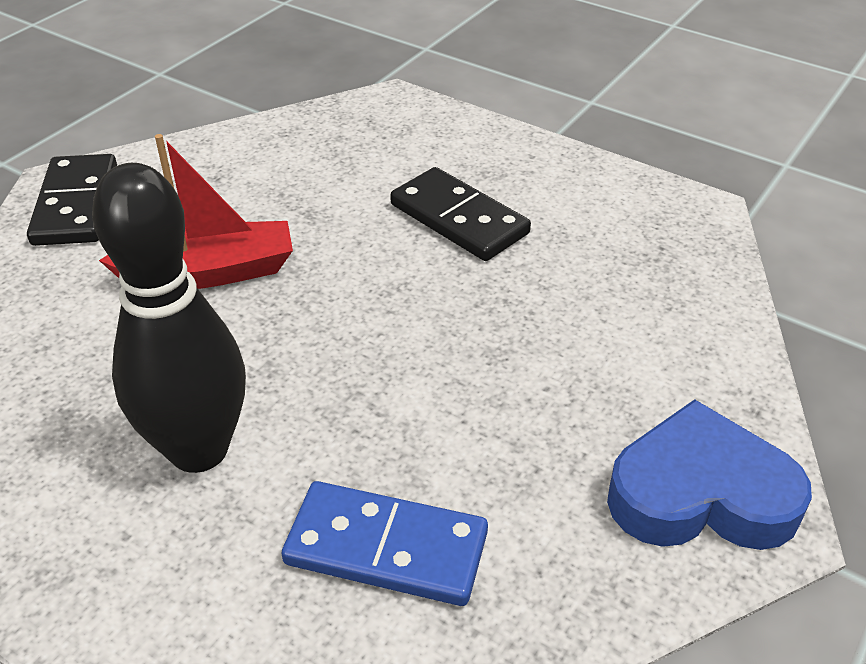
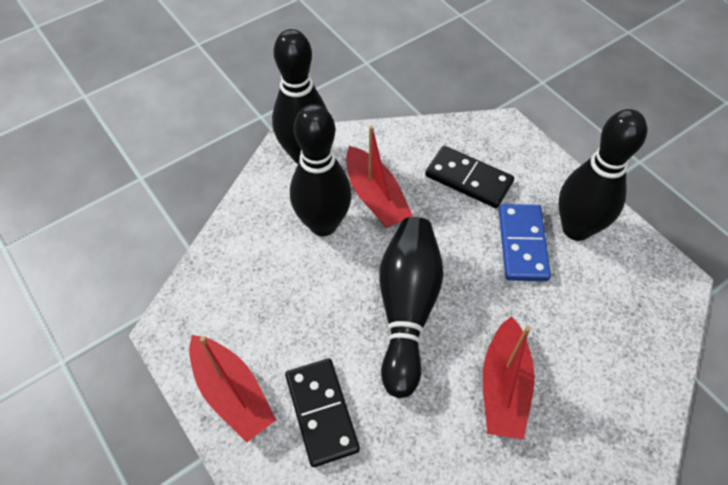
black bowling pin: [92,163,246,473] = 1 -> [272,29,328,164] [290,104,352,236] [379,217,444,398] [558,109,647,241] = 4
blue heart: [607,399,812,550] = 1 -> none = 0
red boat: [99,134,293,289] = 1 -> [189,335,276,442] [346,125,413,228] [483,316,535,440] = 3

